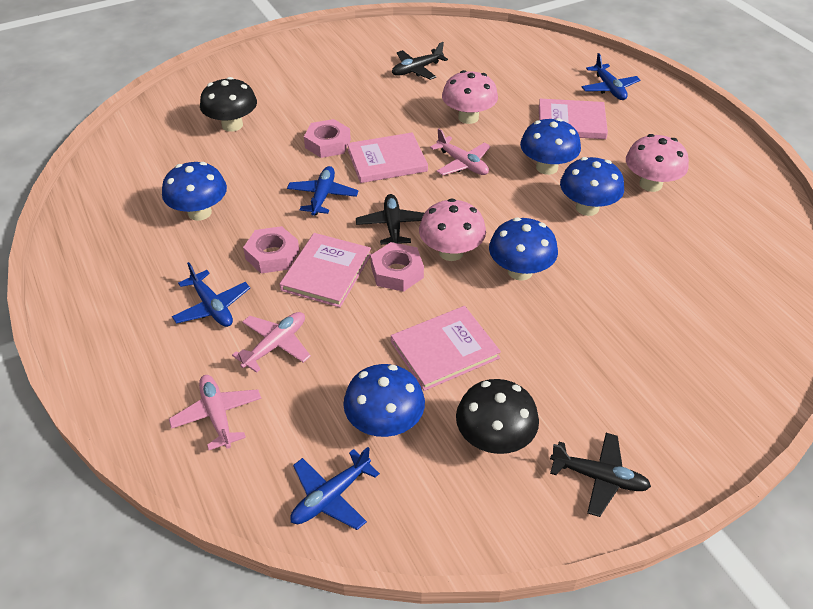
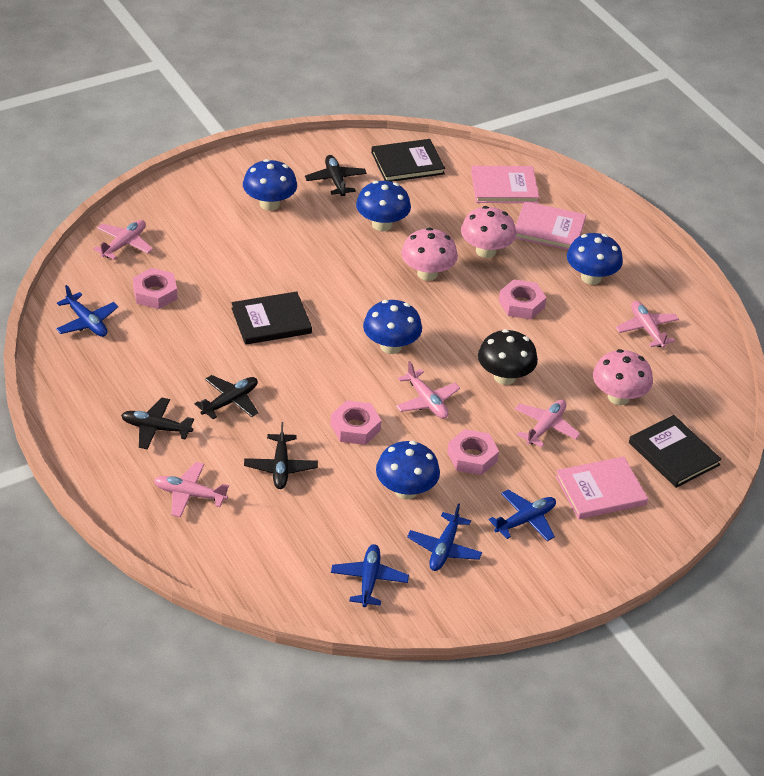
black book: none = 0 -> [231,291,312,345] [371,139,445,182] [629,415,722,488] = 3
black mushroom: [200,77,257,132] [456,379,539,454] = 2 -> [478,329,538,385] = 1
black plane: [356,194,424,245] [392,42,448,80] [550,433,651,517] = 3 -> [121,398,194,450] [194,375,258,419] [244,422,318,489] [305,155,367,196] = 4
pink book: [279,233,371,307] [347,132,428,183] [391,306,501,391] [539,99,608,139] = 4 -> [471,166,539,203] [515,201,586,250] [556,456,648,519] = 3
pink nut: [243,226,300,273] [304,119,351,158] [371,242,424,292] = 3 -> [133,268,177,309] [331,400,381,445] [447,429,499,475] [499,279,547,319] = 4
pink plane: [169,375,261,450] [232,312,311,373] [430,128,491,175] = 3 -> [93,220,153,260] [154,462,229,517] [396,361,460,419] [515,400,580,448] [616,301,679,348] = 5

